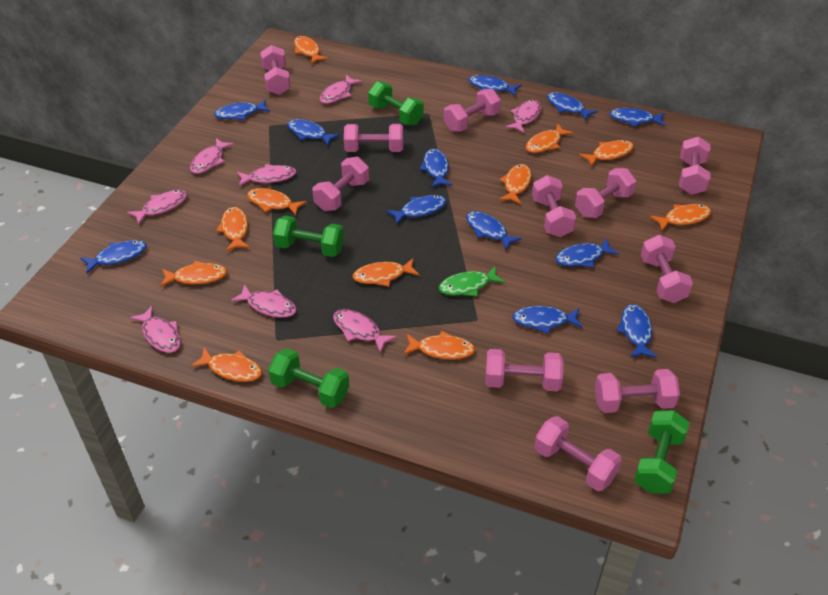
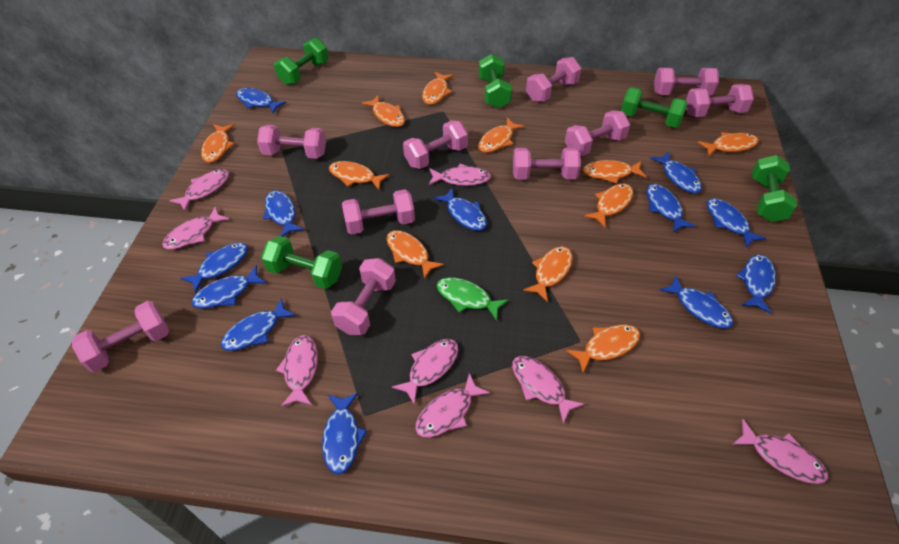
green dumbbell: [268,348,349,408] [273,216,344,257] [368,81,424,125] [634,410,689,494] = 4 -> [261,236,342,289] [274,38,329,85] [479,54,512,108] [621,87,687,128] [752,155,797,222] = 5
pink dumbbell: [260,45,291,95] [312,157,369,211] [344,124,403,152] [444,89,501,132] [485,349,563,391] [532,175,576,237] [534,416,622,491] [575,168,636,218] [595,369,680,413] [641,235,693,303] [679,137,711,195] = 11 -> [72,301,169,372] [257,125,326,159] [331,258,396,335] [342,189,415,234] [403,121,468,169] [513,148,581,179] [526,57,581,102] [565,111,630,156] [654,68,719,95] [686,84,754,117] = 10

